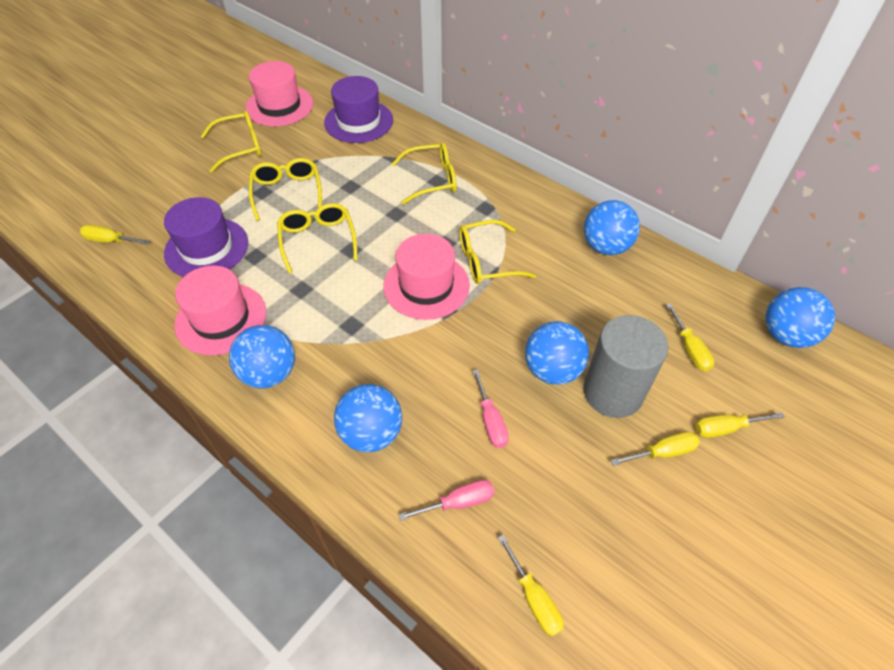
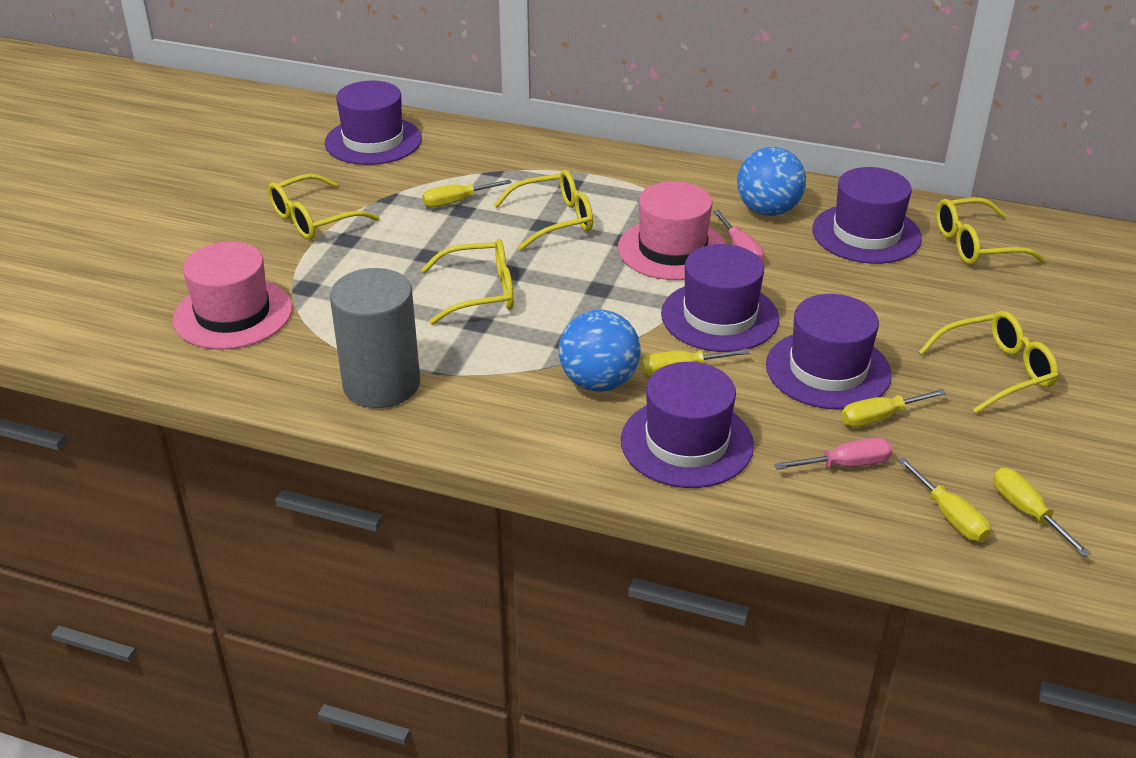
blue ball: [229,325,295,388] [334,384,402,452] [525,321,589,385] [584,200,640,255] [766,287,835,348] = 5 -> [559,310,640,392] [737,147,806,216] = 2
pink hat: [174,266,266,355] [245,61,313,126] [383,234,470,320] = 3 -> [173,242,292,350] [618,181,726,280] = 2
purple hat: [164,197,248,277] [324,76,393,143] = 2 -> [325,81,422,165] [621,362,754,488] [661,244,779,352] [766,294,892,410] [812,167,922,264] = 5

